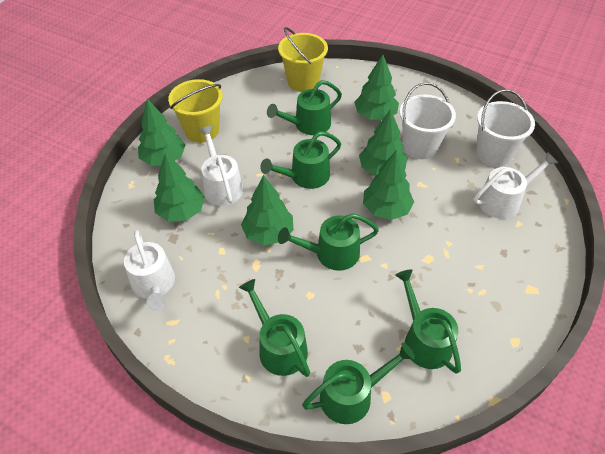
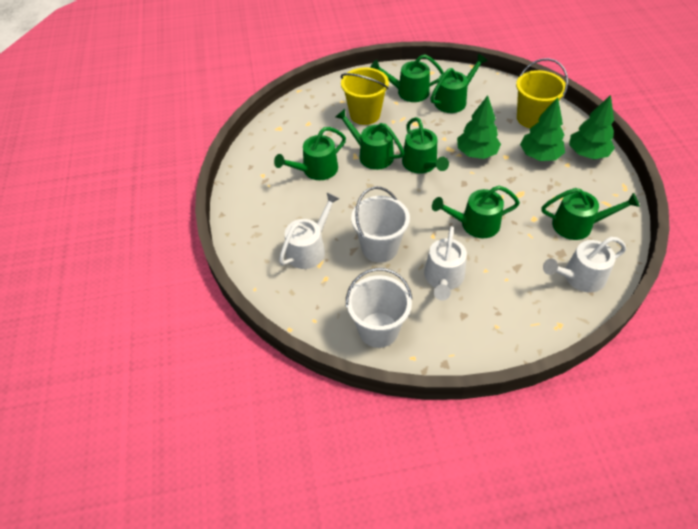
green tree: [138,99,185,166] [154,152,205,221] [241,175,293,245] [354,55,399,120] [359,109,408,176] [363,150,414,220] = 6 -> [457,95,501,159] [520,98,565,161] [569,95,615,159] = 3
green watering can: [239,279,310,377] [260,131,341,189] [267,80,342,135] [278,213,379,271] [302,343,415,424] [395,269,461,374] = 6 -> [274,127,346,180] [336,109,404,170] [370,55,444,102] [402,117,449,174] [430,54,488,113] [432,186,520,239] [542,188,640,240] = 7

